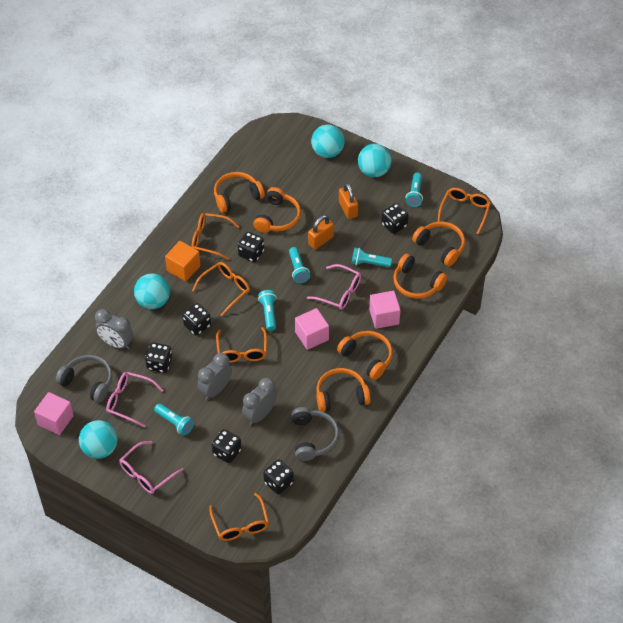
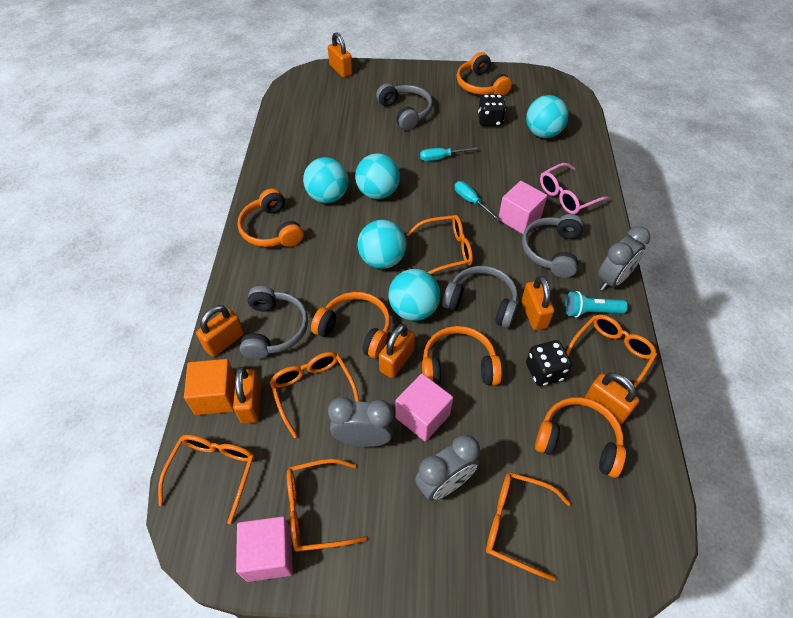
black dice: [145,343,172,373] [182,303,211,336] [212,429,241,463] [238,232,264,262] [263,459,294,494] [381,203,409,234] = 6 -> [478,94,506,126] [526,340,572,386] = 2
grey headphones: [56,355,112,403] [291,407,339,461] = 2 -> [240,286,308,359] [376,83,433,130] [442,266,518,328] [522,214,583,278] = 4
orange glasses: [192,213,240,260] [192,262,250,316] [209,493,269,541] [216,327,267,363] [437,188,491,235] = 5 -> [158,435,254,524] [270,352,360,438] [287,459,367,552] [407,215,473,274] [486,472,571,581] [566,315,657,388] = 6
orange headphones: [214,172,265,213] [253,187,301,233] [316,368,371,412] [337,331,393,380] [393,253,447,299] [412,221,465,266] = 6 -> [237,188,304,247] [311,292,391,358] [422,326,502,385] [456,52,512,96] [535,397,626,478] = 5
orange padlock: [308,215,334,249] [339,183,358,219] = 2 -> [196,305,244,357] [233,367,261,423] [328,32,353,78] [379,324,415,378] [521,276,554,330] [585,373,639,425] = 6
pink glasses: [106,372,164,428] [119,441,184,494] [307,264,361,310] = 3 -> [540,163,611,214] = 1
turquoise ball: [79,420,117,459] [134,273,170,309] [311,124,344,158] [358,144,391,177] = 4 -> [303,157,349,203] [355,153,400,199] [357,220,407,269] [388,269,440,321] [526,95,569,138] = 5
turquoise flashlight: [154,403,194,435] [258,290,277,331] [289,247,310,283] [351,248,392,267] [406,173,423,207] = 5 -> [565,291,628,318] = 1
turquoise screwdriver: none = 0 -> [420,147,478,161] [454,181,500,221] = 2

